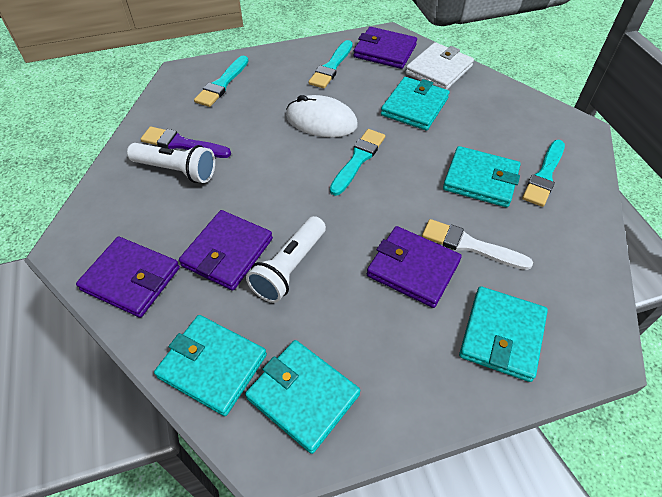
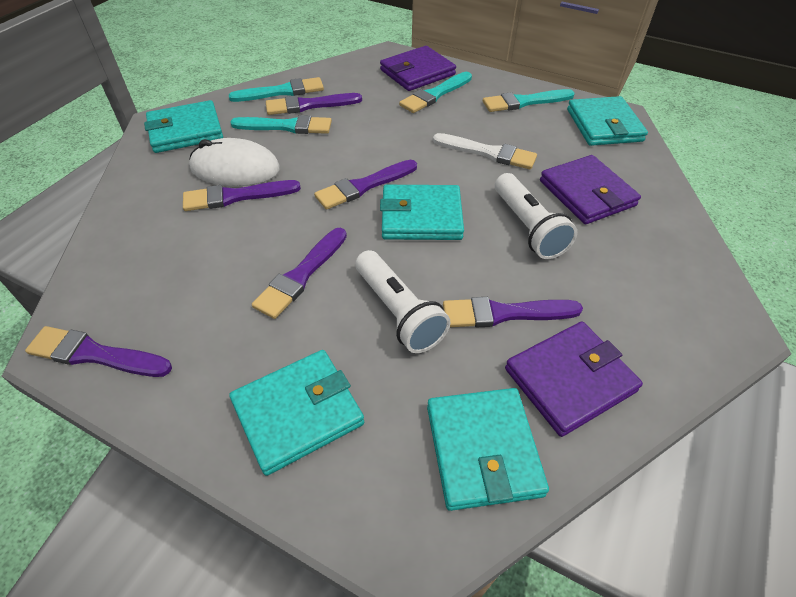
purple brush: [141,127,231,158] = 1 -> [25,326,172,377] [183,180,301,211] [252,228,347,319] [266,93,362,115] [314,160,417,209] [443,297,583,328] = 6
purple wallet: [76,237,180,318] [179,210,273,291] [353,27,417,69] [367,226,462,308] = 4 -> [380,46,456,91] [505,321,643,437] [540,155,641,224] = 3
white wallet: [405,42,474,89] = 1 -> none = 0

